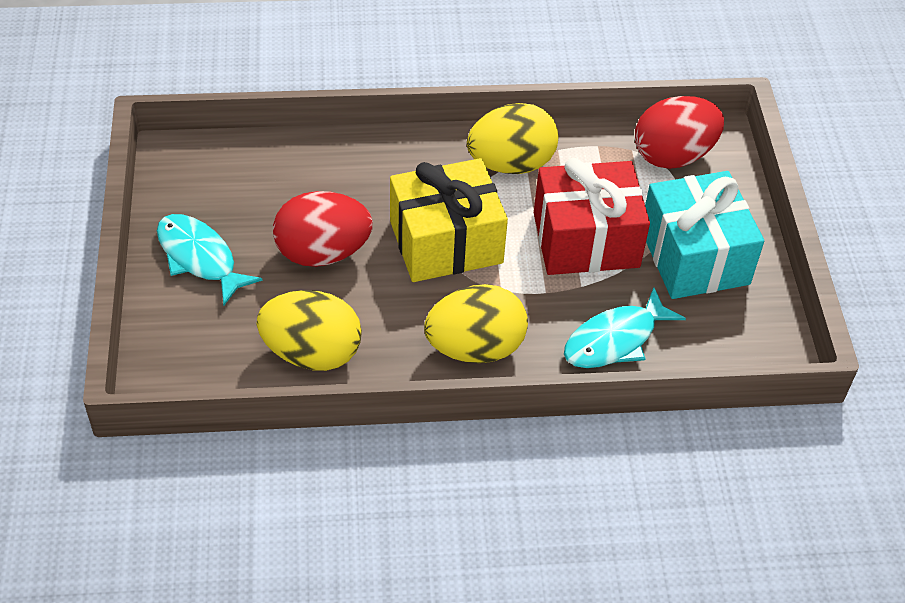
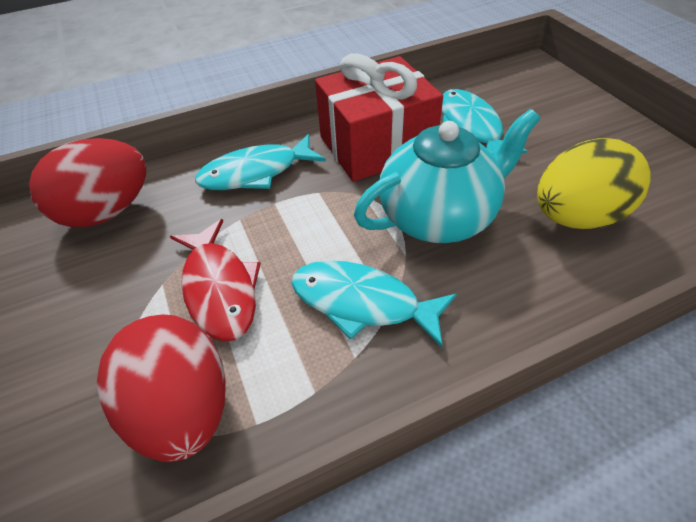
red fish: none = 0 -> [170,219,261,342] = 1
turquoise fish: [157,214,262,305] [564,287,686,368] = 2 -> [195,134,326,190] [291,261,457,347] [442,89,527,155] = 3
turquoise gift: [645,171,764,299] = 1 -> none = 0
turquoise teapot: none = 0 -> [354,109,540,243] = 1
yellow egg: [257,290,362,371] [424,284,528,363] [467,103,559,174] = 3 -> [537,138,651,229] = 1
yellow gift: [390,158,508,282] = 1 -> none = 0

